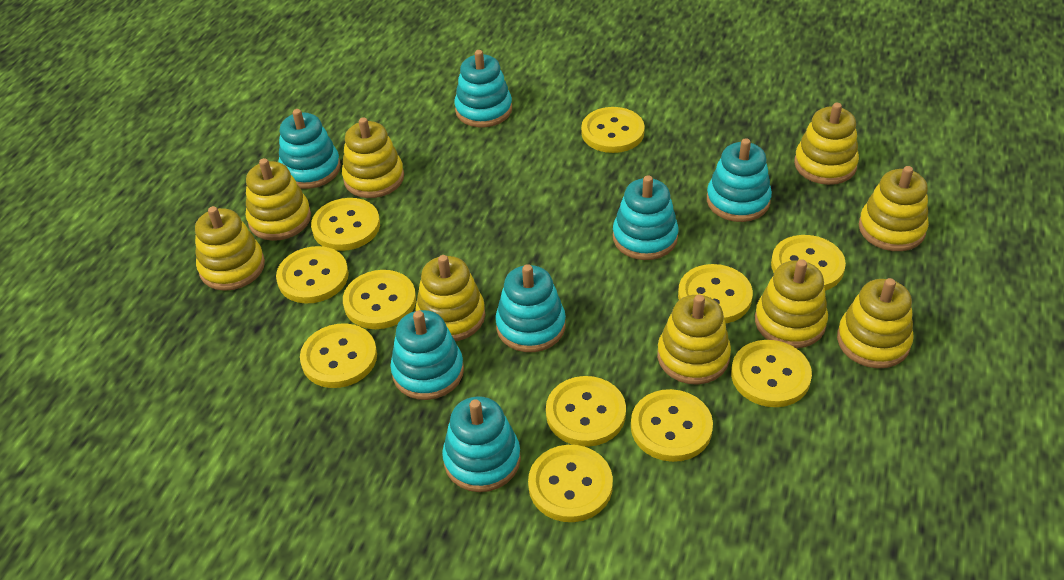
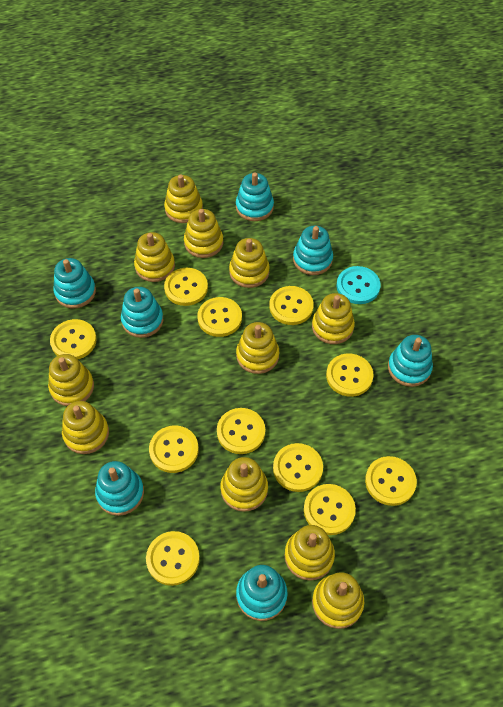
turquoise button: none = 0 -> [337,266,381,304] = 1
yellow stacking toy: [195,206,265,291] [246,158,311,241] [342,117,404,198] [415,255,485,341] [657,295,731,385] [755,259,828,348] [794,103,859,185] [837,278,914,368] [859,166,929,251] = 9 -> [48,354,94,406] [62,401,109,454] [134,232,175,282] [164,174,203,223] [184,209,223,258] [221,457,268,512] [229,238,270,288] [236,322,279,374] [284,525,335,581] [312,293,355,344] [312,572,364,629] = 11

